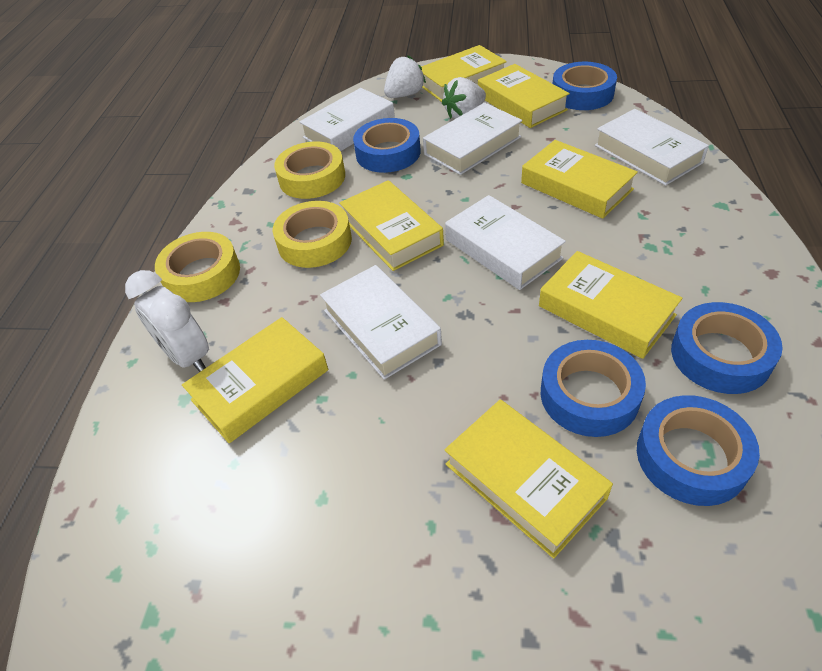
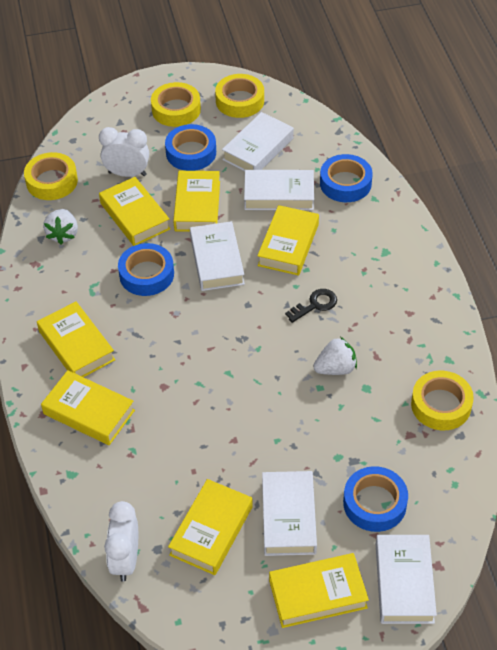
black key: none = 0 -> [285,289,337,323] = 1
blue tape: [353,118,421,173] [541,340,646,437] [553,62,617,110] [637,395,760,506] [671,302,783,394] = 5 -> [118,243,174,296] [165,124,216,171] [320,154,373,202] [343,466,408,532] = 4
white clock: [125,270,209,372] = 1 -> [99,127,149,177] [104,501,138,582] = 2
yellow tape: [155,232,240,302] [273,201,352,268] [274,141,345,199] = 3 -> [24,152,78,200] [151,82,201,127] [215,74,264,118] [411,371,474,430] = 4

